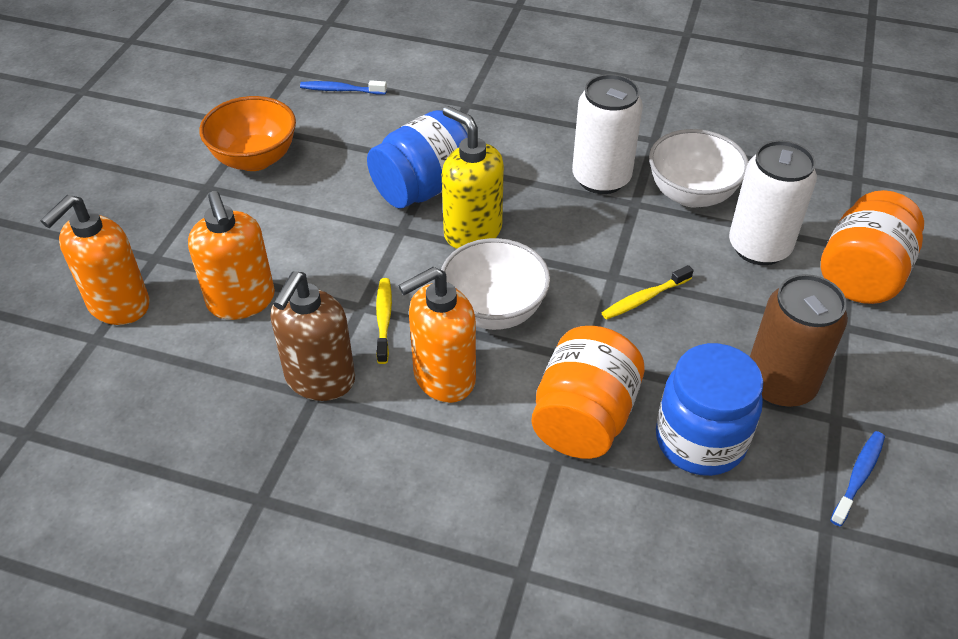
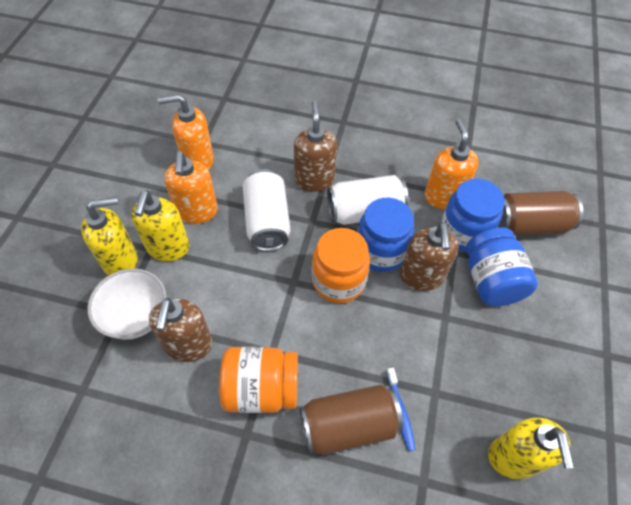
blue jar: [367,110,468,208] [656,343,763,476] = 2 -> [358,198,414,272] [441,179,505,252] [466,227,538,306] = 3
blue toothbrush: [300,80,387,95] [830,431,885,526] = 2 -> [386,368,416,451] = 1
brown can: [750,274,848,408] = 1 -> [299,384,403,455] [497,191,583,236] = 2
brown soap dispenser: [271,271,355,401] = 1 -> [149,297,212,362] [294,101,337,192] [400,222,458,291] = 3
orange bowl: [199,96,296,171] = 1 -> none = 0
white bowl: [441,238,550,330] [649,129,748,208] = 2 -> [87,268,167,340] = 1
yellow soap dispenser: [442,106,504,249] = 1 -> [81,197,138,276] [131,190,190,261] [488,418,575,479] = 3
yellow toothbrush: [376,278,392,364] [601,265,694,319] = 2 -> none = 0

